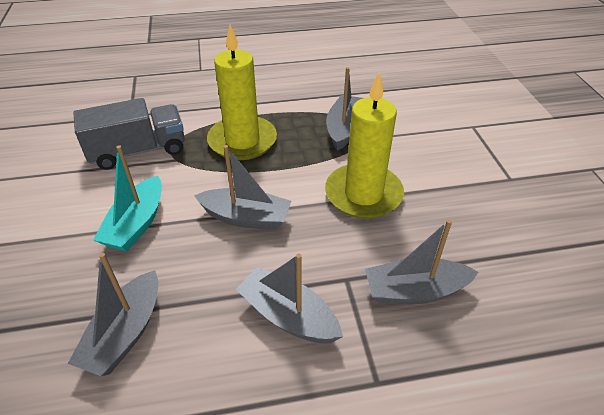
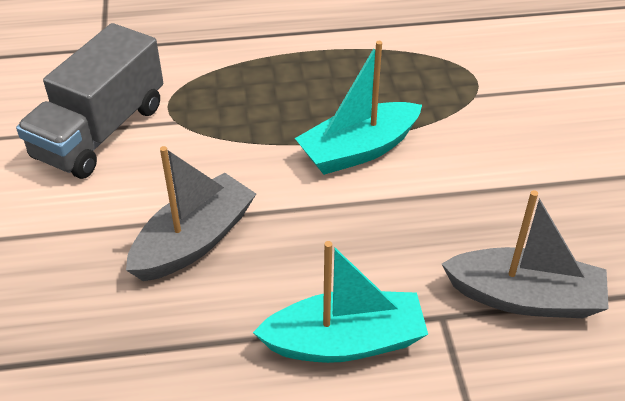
grey boat: [68,253,158,376] [194,145,291,230] [236,253,343,343] [326,67,363,151] [365,219,478,304] = 5 -> [126,146,256,281] [442,190,609,318] = 2
turquoise boat: [93,145,162,252] = 1 -> [253,241,428,363] [295,41,422,175] = 2
yellow candle: [207,25,277,160] [325,73,404,219] = 2 -> none = 0

